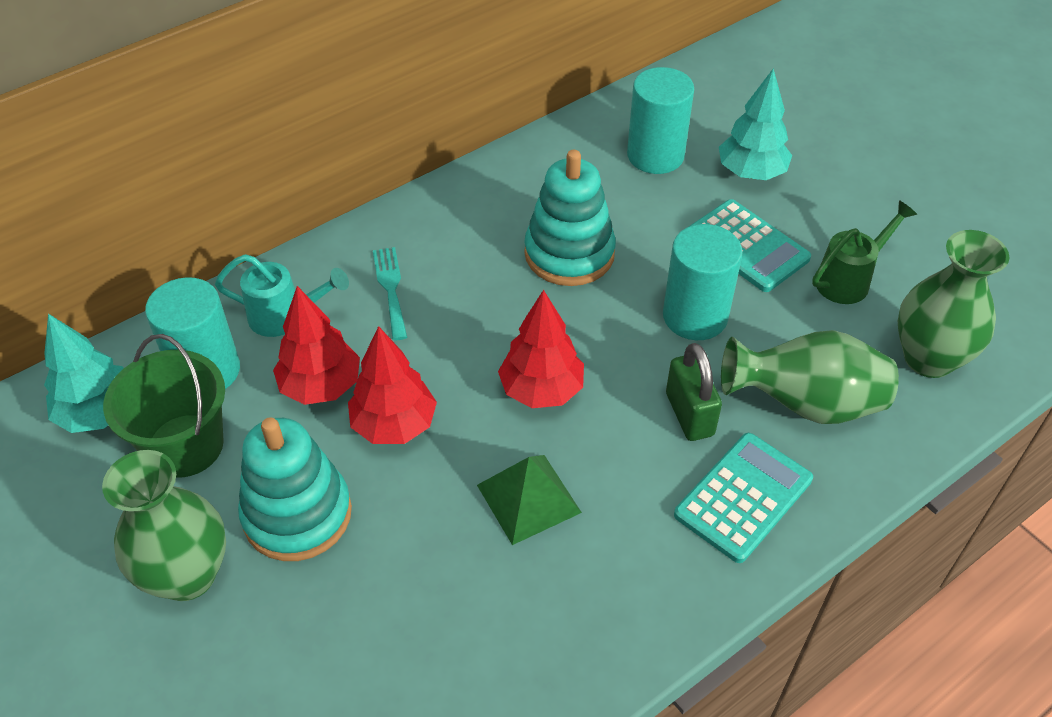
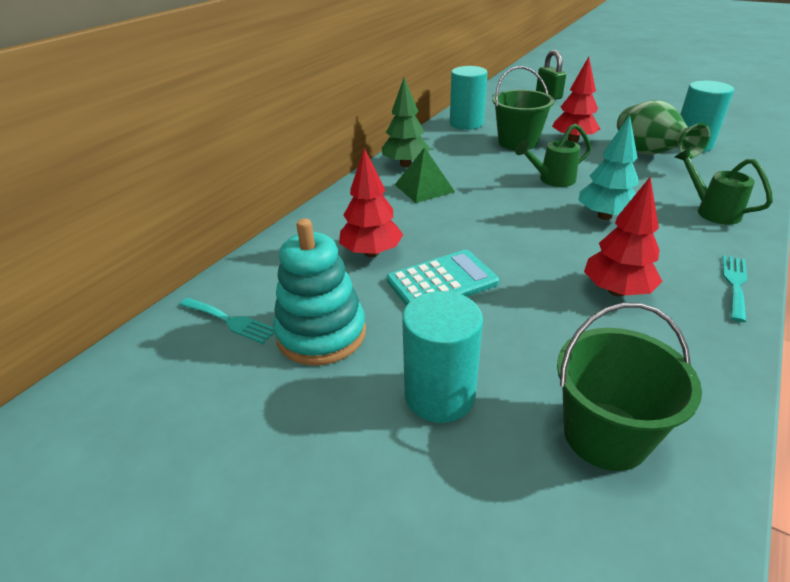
green bucket: [103,334,225,478] = 1 -> [492,66,554,150] [557,303,702,471] = 2
green tree: none = 0 -> [382,77,430,167] = 1
green vase: [102,450,226,601] [721,330,899,424] [898,230,1009,378] = 3 -> [617,100,710,159] = 1
green watering can: [812,200,917,304] = 1 -> [515,124,591,187] [675,147,773,225] = 2
turquoise calculator: [674,433,813,563] [689,199,811,292] = 2 -> [387,250,499,306] = 1
turquoise fork: [373,247,407,340] = 1 -> [180,298,274,344] [723,255,747,322] = 2
turquoise stacking toy: [238,417,352,561] [524,150,616,286] = 2 -> [273,218,366,365] = 1
turquoise tree: [44,314,124,433] [719,68,792,180] = 2 -> [578,115,638,220] = 1
turquoise watering can: [215,254,349,337] = 1 -> none = 0

